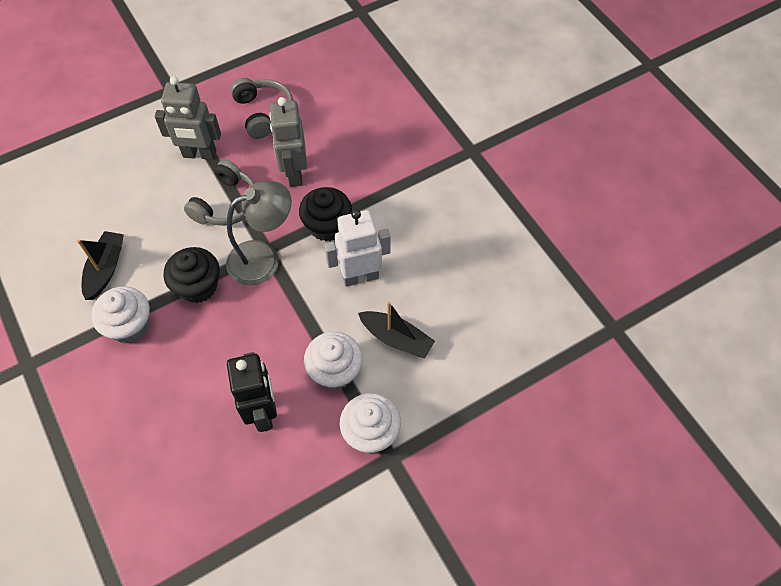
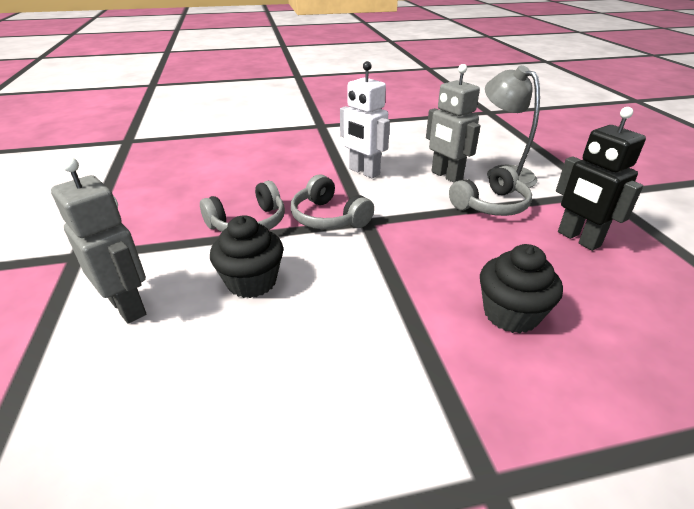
black boat: [77,231,124,300] [358,302,435,358] = 2 -> none = 0
grey headphones: [184,159,254,226] [230,78,294,139] = 2 -> [200,181,285,232] [291,175,374,230] [449,166,532,216] = 3
white cupcake: [91,286,150,344] [304,332,363,390] [340,393,401,453] = 3 -> none = 0

